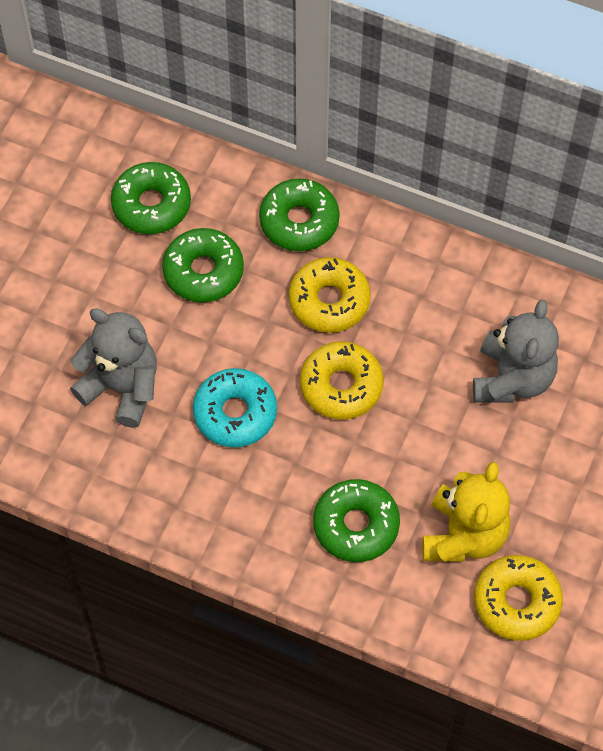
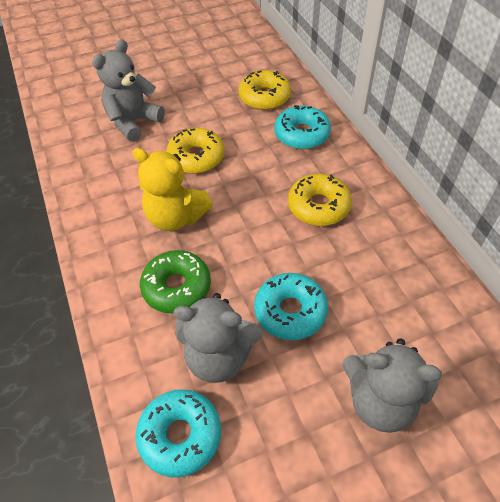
green donut: [111,162,191,234] [162,228,244,303] [259,178,340,251] [313,479,400,562] = 4 -> [140,250,211,313] = 1
grey teddy bear: [70,308,157,428] [473,300,559,403] = 2 -> [92,39,165,142] [173,293,263,383] [342,338,442,433] = 3
turquoise donut: [193,368,277,448] = 1 -> [135,389,221,477] [254,273,328,340] [275,105,331,149] = 3

